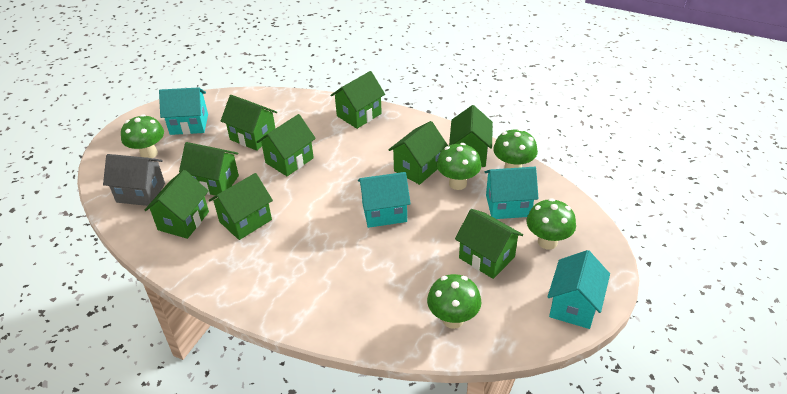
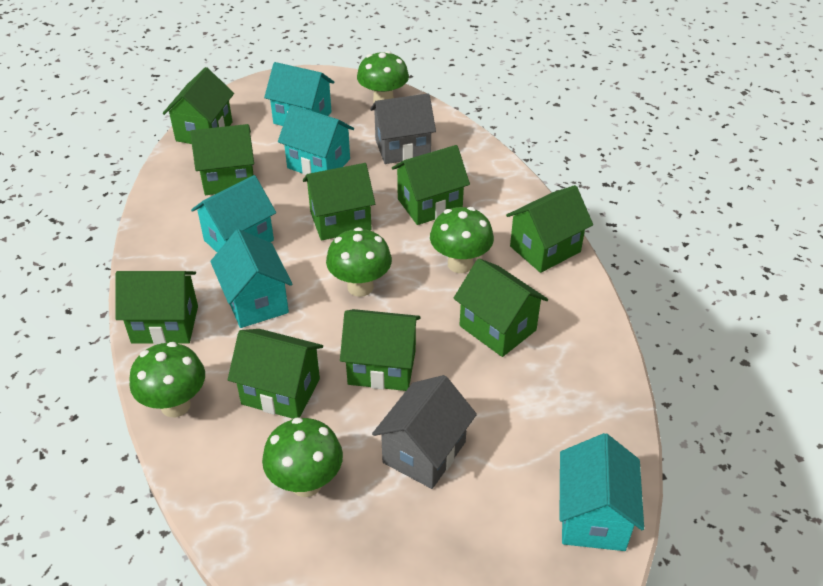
grey house: [103,154,165,206] = 1 -> [370,93,436,164] [372,375,477,489] = 2
turquoise house: [159,87,208,135] [358,172,411,228] [485,167,539,219] [547,250,610,329] = 4 -> [191,175,276,252] [210,229,293,328] [264,62,334,126] [278,105,354,175] [559,433,644,551] = 5

